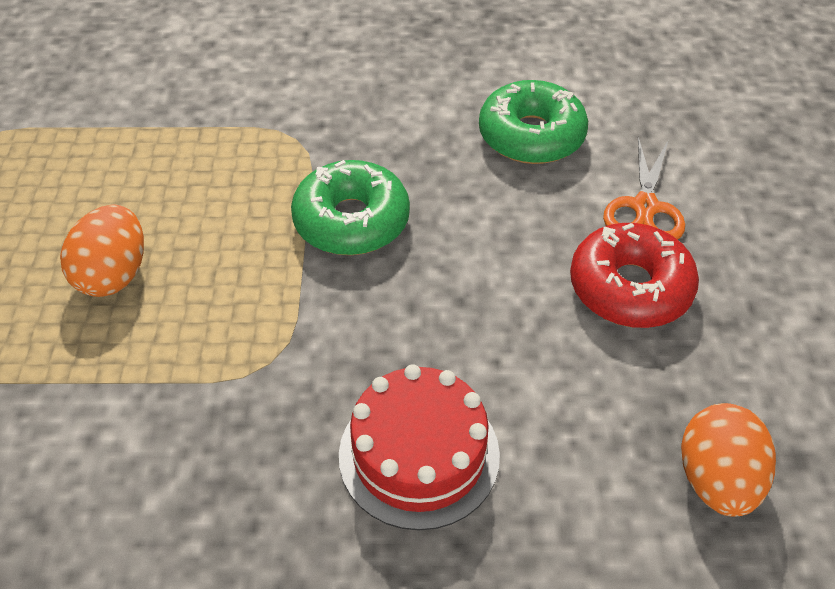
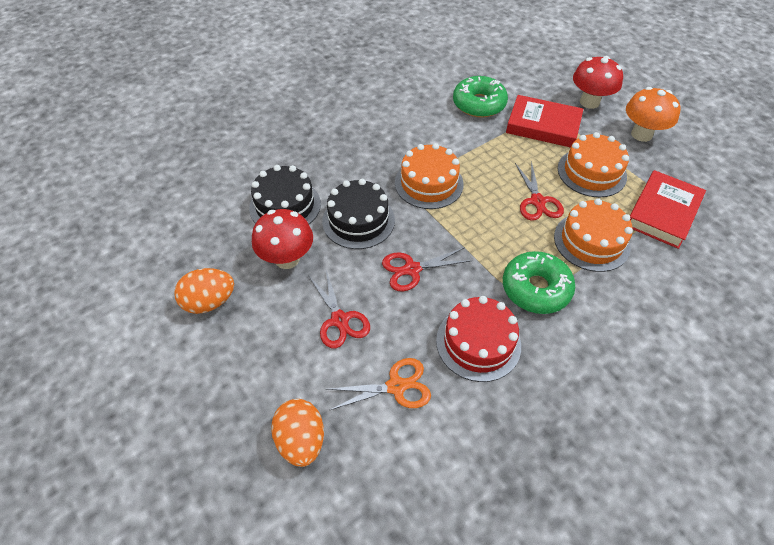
black cake: none = 0 -> [249,165,321,224] [322,179,395,249] = 2
orange cake: none = 0 -> [395,143,464,209] [554,199,633,272] [558,132,629,197] = 3
orange mushroom: none = 0 -> [626,87,681,142] = 1
red book: none = 0 -> [506,95,583,148] [630,170,706,249] = 2
red donut: [570,223,699,328] = 1 -> none = 0
red mushroom: none = 0 -> [252,209,313,269] [573,56,623,109] = 2
red scissors: none = 0 -> [308,270,370,348] [382,247,472,291] [515,161,564,221] = 3

